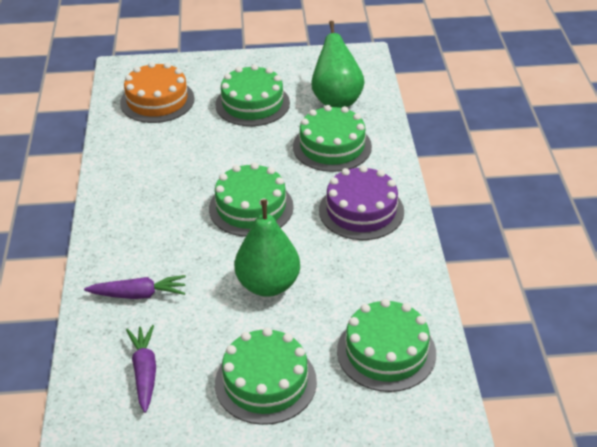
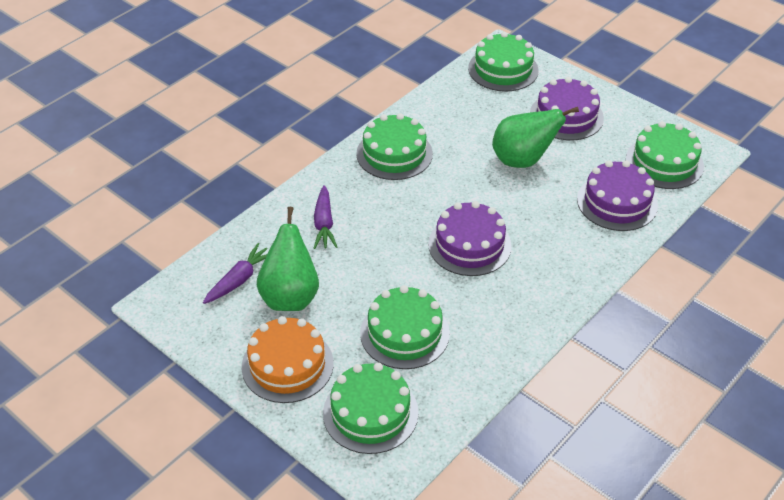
purple cake: [319,165,404,240] = 1 -> [428,201,512,276] [530,77,604,140] [577,160,658,231] = 3

